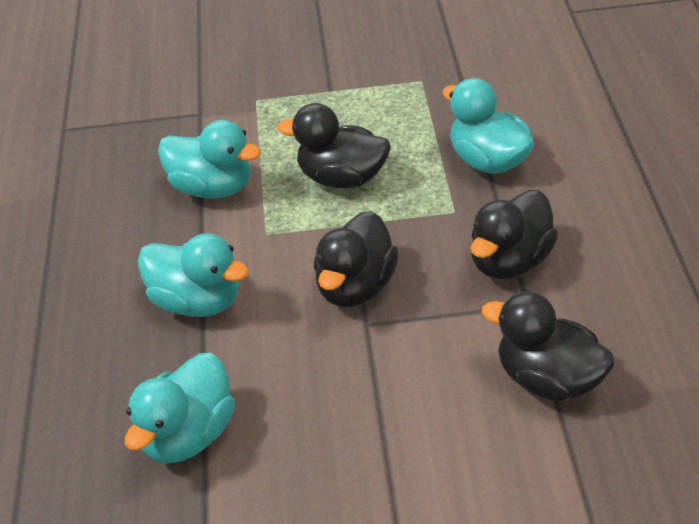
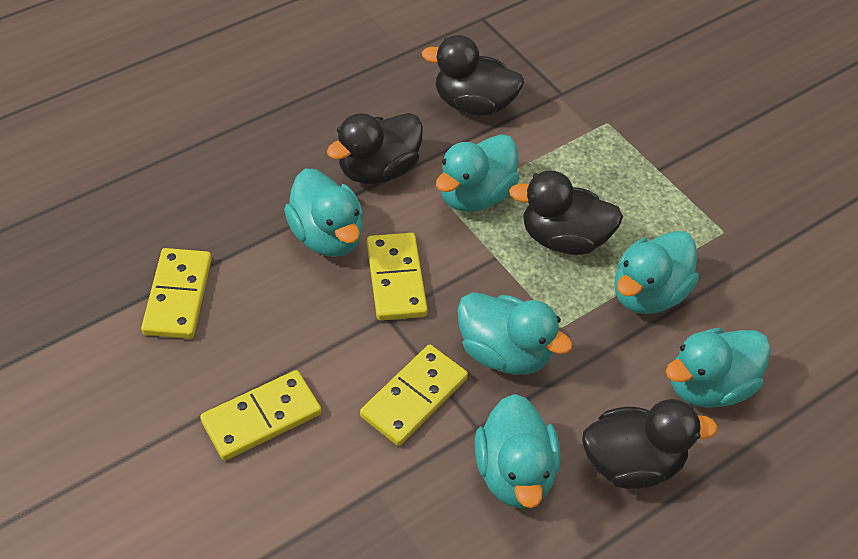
turquoise duck: [125,353,235,464] [138,233,249,317] [158,120,261,199] [442,78,534,174] = 4 -> [284,169,364,257] [436,134,519,212] [457,292,573,375] [475,394,560,508] [615,231,699,314] [666,328,771,408] = 6
yellow domino: none = 0 -> [141,248,212,339] [200,370,321,461] [360,345,468,446] [367,233,428,321] = 4

